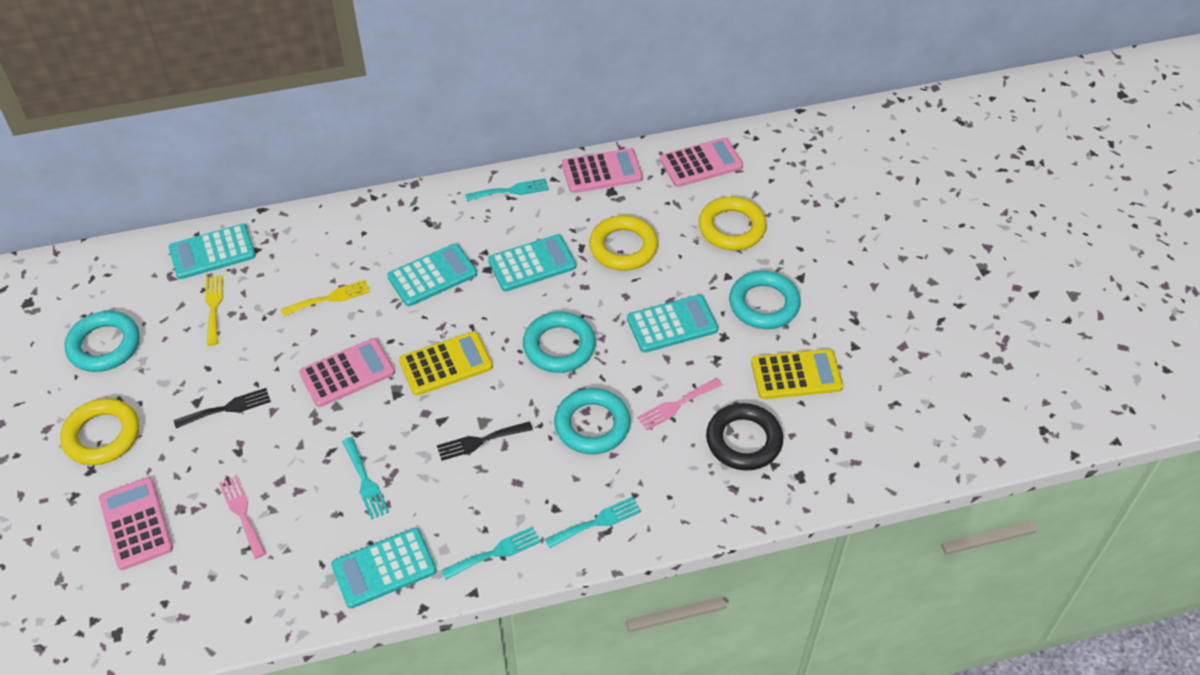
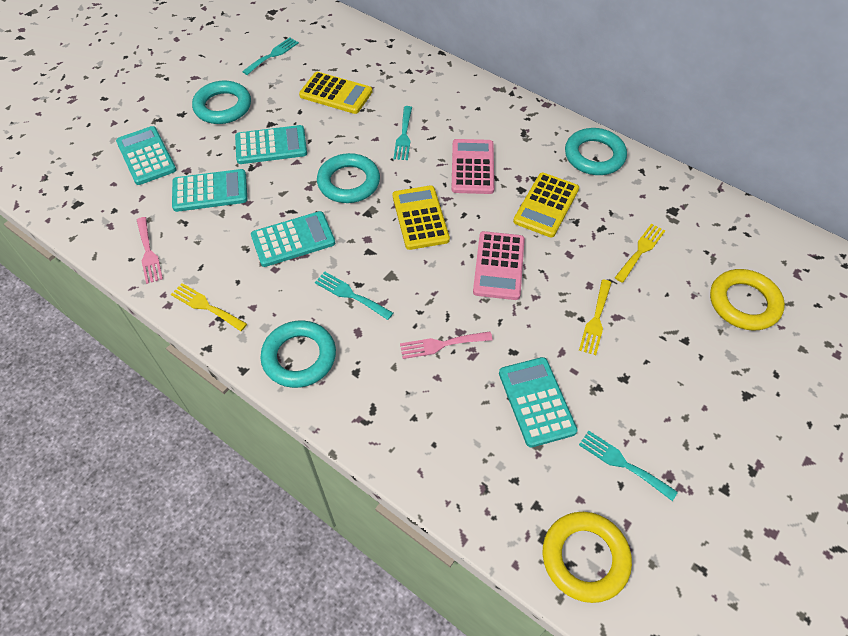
black fork: [174,388,271,428] [437,421,533,461] = 2 -> none = 0
black ring: [706,403,783,471] = 1 -> none = 0
pink calculator: [99,477,173,570] [299,338,395,407] [562,148,643,193] [660,137,743,187] = 4 -> [451,139,494,194] [473,231,525,300] = 2
yellow calculator: [399,331,493,396] [751,349,843,399] = 2 -> [299,72,372,114] [393,185,450,250] [513,173,579,237] = 3
yellow fork: [205,275,223,346] [281,280,370,316] = 2 -> [171,283,247,331] [579,279,612,355] [615,223,665,283] = 3
yellow ring: [60,398,139,465] [589,216,658,270] [699,197,767,250] = 3 -> [543,512,632,603] [710,269,785,330] = 2

